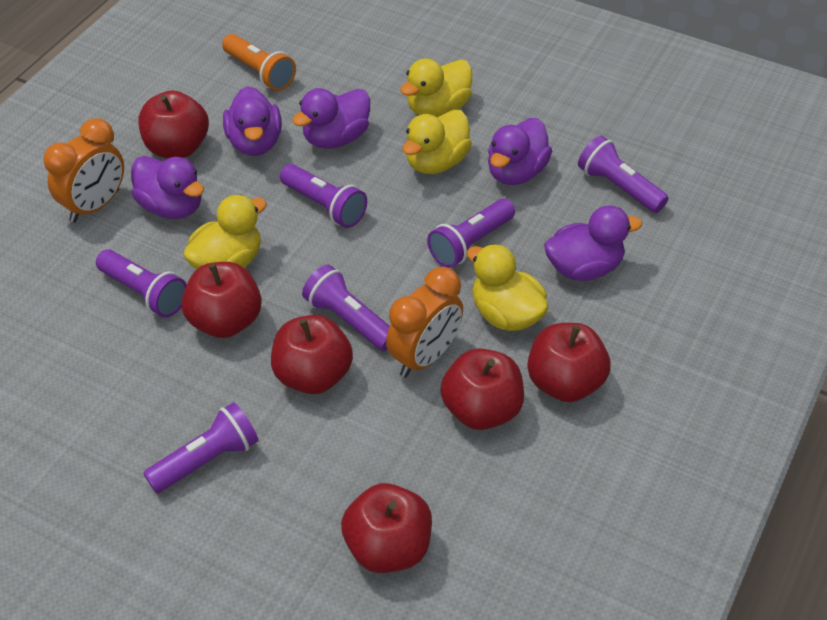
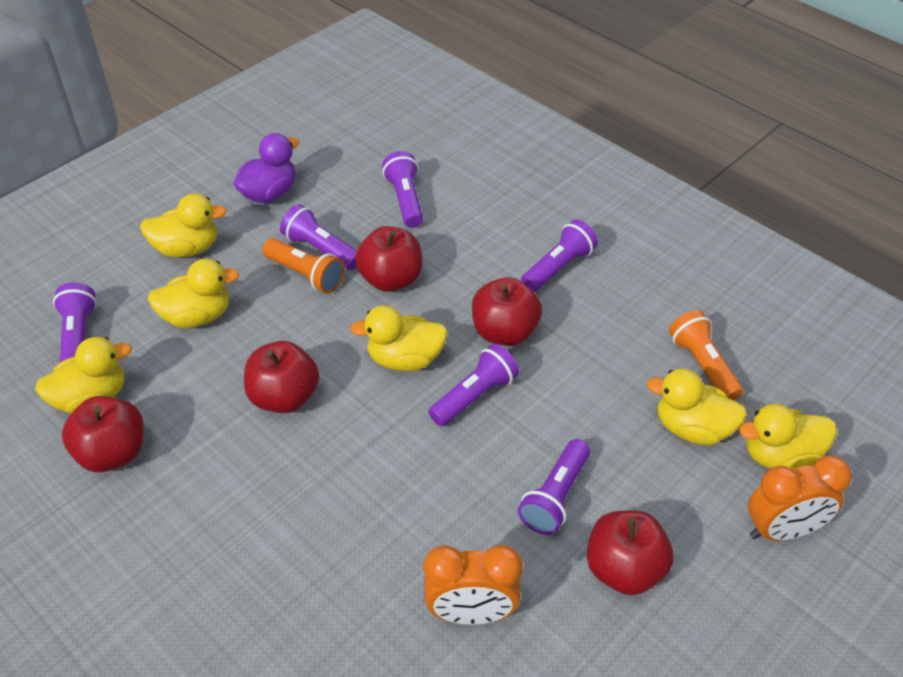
orange flashlight: [222,34,296,91] = 1 -> [262,238,345,293] [669,310,743,400] = 2
purple duck: [131,156,204,219] [223,86,282,156] [292,88,370,149] [488,118,552,185] [544,205,642,281] = 5 -> [233,133,299,203] = 1
red apple: [139,90,209,158] [181,262,262,338] [271,315,353,394] [341,483,432,573] [440,348,524,430] [528,323,611,402] = 6 -> [62,396,144,472] [244,341,319,413] [355,226,423,292] [472,277,542,346] [587,510,674,595] = 5
yellow duck: [183,195,267,269] [400,58,472,117] [403,110,472,174] [467,244,548,331] = 4 -> [35,337,132,414] [140,194,227,257] [148,259,240,328] [350,305,448,371] [647,368,747,445] [739,404,837,469] = 6

